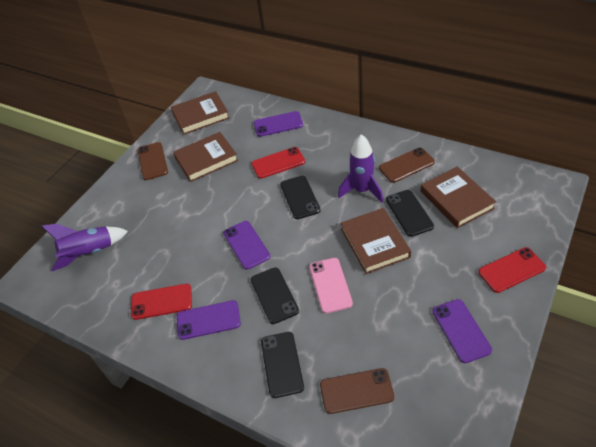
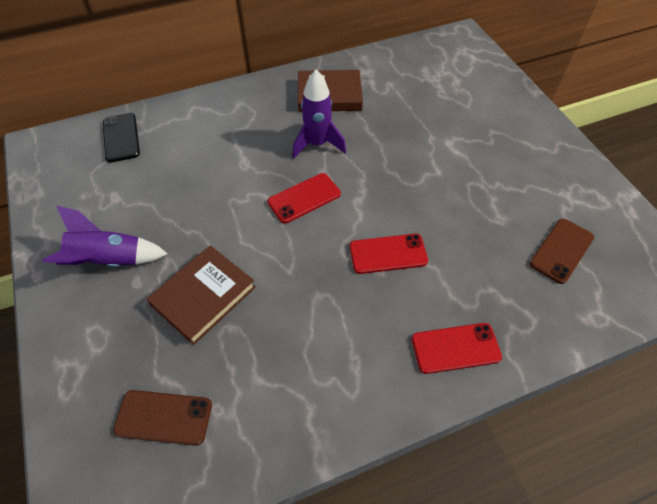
black phone: [251,267,299,324] [261,332,304,398] [280,176,321,219] [386,190,434,237] = 4 -> [103,113,140,163] = 1
brown book: [171,91,229,135] [173,132,238,182] [341,208,411,274] [421,167,496,228] = 4 -> [146,245,256,345] [298,70,363,112] = 2
brown phone: [138,142,168,180] [320,368,394,414] [379,148,435,183] = 3 -> [113,390,212,446] [530,219,594,284] = 2
pink phone: [309,258,353,313] = 1 -> none = 0
purple phone: [177,300,241,340] [223,221,271,270] [254,111,303,137] [432,299,492,363] = 4 -> none = 0

